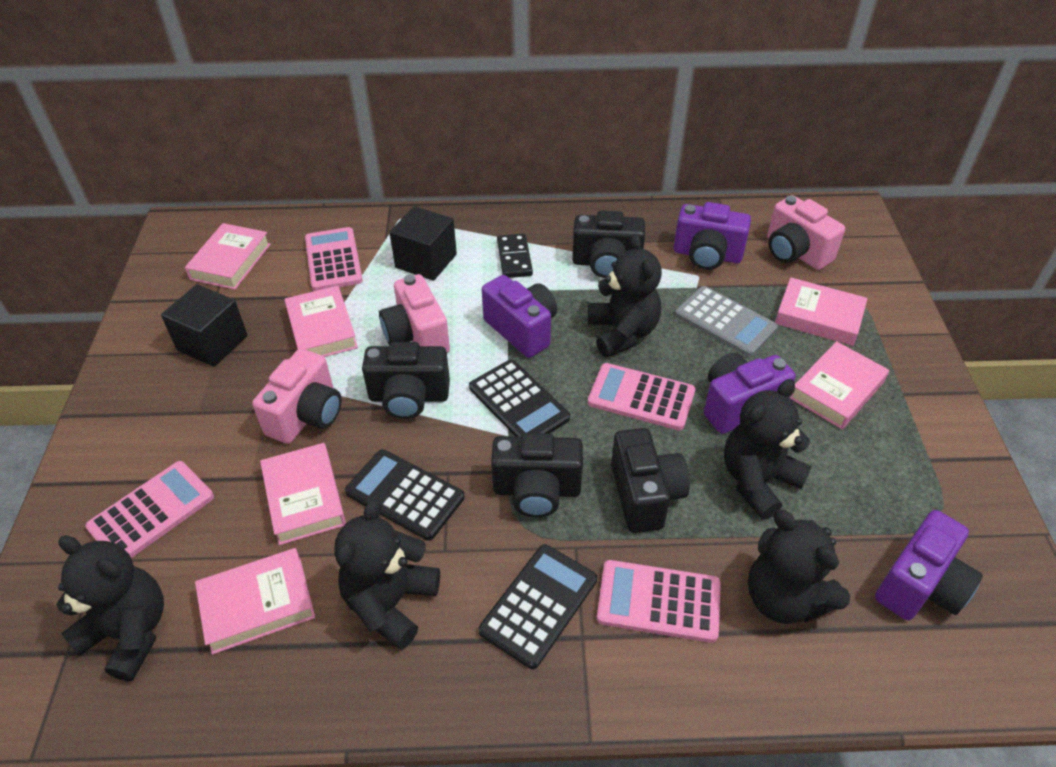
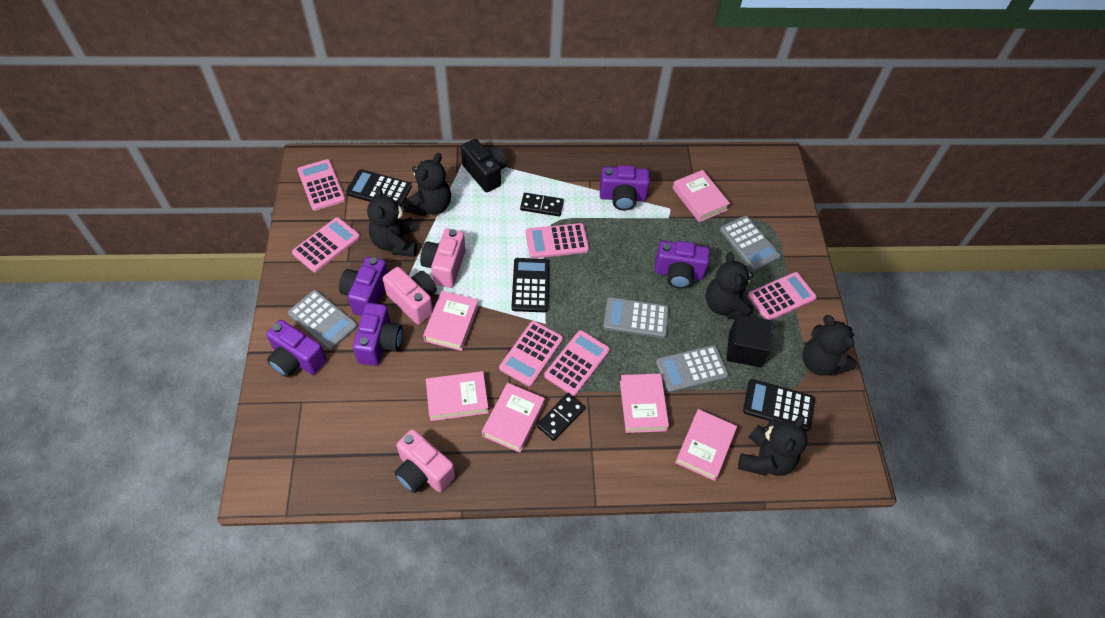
black camera: [362,342,450,419] [491,433,583,517] [572,210,645,278] [611,428,690,533] = 4 -> [461,139,507,192] = 1
black cube: [161,284,248,367] [389,206,457,281] = 2 -> [726,314,772,367] = 1
black domino: [497,233,533,278] = 1 -> [520,193,564,216] [537,393,585,441] = 2
grey calculator: [675,286,778,357] = 1 -> [288,290,358,350] [603,297,669,338] [656,345,729,393] [720,216,781,271] = 4
pink calculator: [85,461,214,558] [305,227,363,291] [588,363,695,431] [597,560,721,643] = 4 -> [292,217,360,272] [297,159,346,211] [499,321,563,387] [526,223,589,258] [544,330,610,396] [747,272,817,320] = 6
purple camera: [482,275,557,358] [674,202,751,270] [704,353,796,434] [875,510,983,620] = 4 -> [266,320,327,377] [339,256,388,316] [353,303,403,366] [600,165,650,211] [654,241,710,289] = 5

